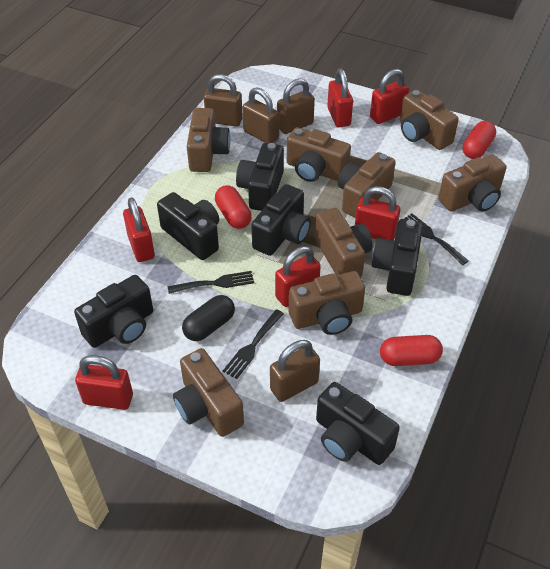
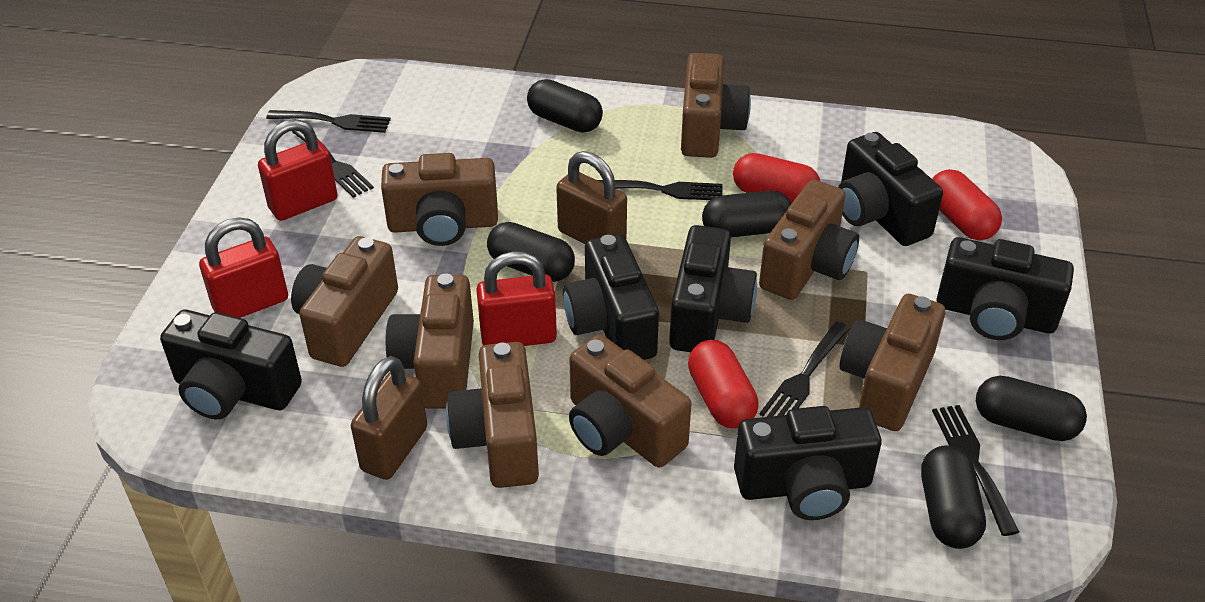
black capsule: [182,295,235,341] = 1 -> [487,222,575,282] [527,79,603,133] [702,190,791,238] [921,445,986,549] [976,376,1087,441] = 5
black fork: [168,271,254,294] [223,309,284,379] [404,213,469,265] = 3 -> [266,110,391,133] [292,130,374,198] [598,180,723,200] [759,321,850,417] [932,405,1019,536] = 5
brown padlock: [204,74,243,127] [243,87,279,143] [270,340,320,402] [277,78,315,134] = 4 -> [351,356,427,480] [556,151,627,244] = 2
red padlock: [75,355,133,410] [123,197,155,262] [275,246,321,307] [327,69,353,127] [355,186,400,240] [370,69,409,124] = 6 -> [199,217,288,318] [258,119,338,221] [476,251,557,346] = 3

